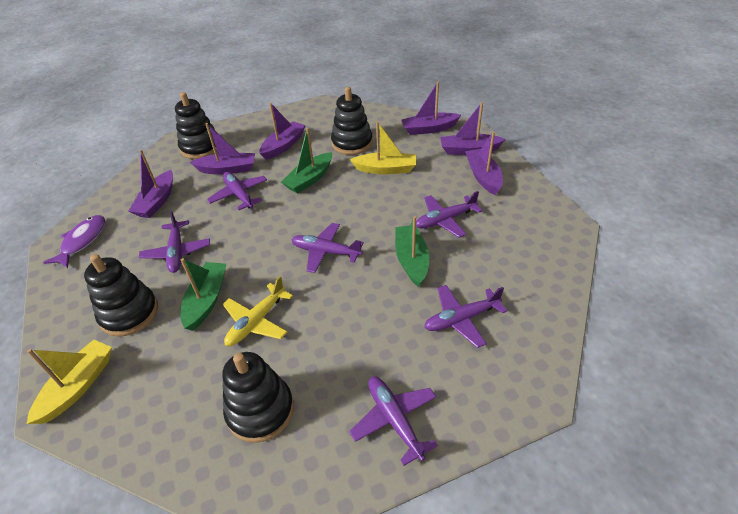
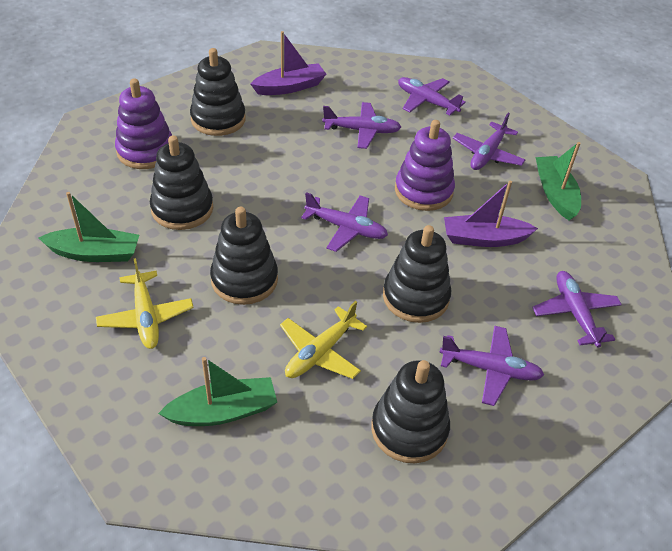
black stacking toy: [84,254,158,337] [175,92,217,159] [222,352,294,443] [331,87,373,155] = 4 -> [150,135,213,230] [190,48,245,136] [210,206,278,305] [371,360,450,463] [383,225,451,323] = 5
purple boat: [128,150,173,218] [190,123,255,175] [260,103,306,160] [401,82,461,135] [440,102,505,155] [465,132,503,195] = 6 -> [250,31,326,95] [444,180,538,247] = 2
purple fish: [43,215,105,268] = 1 -> none = 0
purple stacking toy: none = 0 -> [115,79,172,169] [395,120,455,211] = 2
yellow boat: [27,340,112,424] [350,121,416,174] = 2 -> none = 0
yellow plane: [223,276,293,346] = 1 -> [96,258,194,349] [280,301,367,379] = 2

